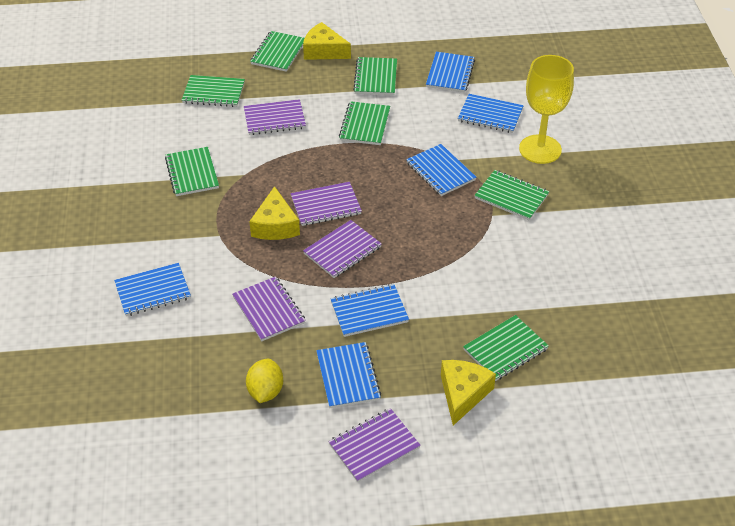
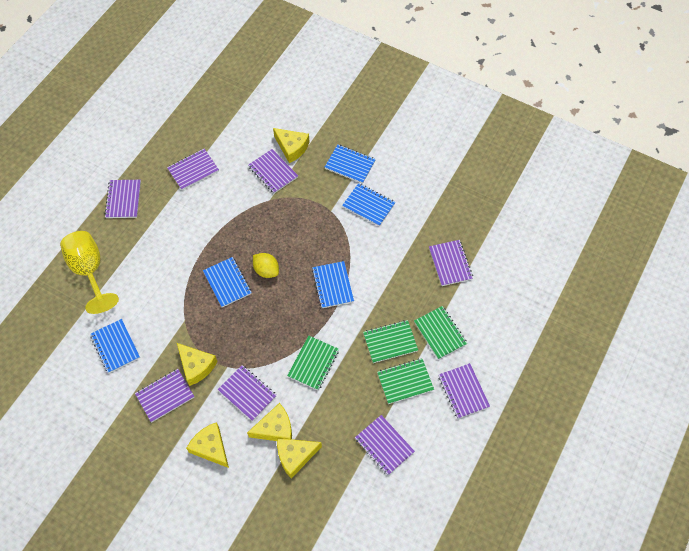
blue notebook: [114,263,191,316] [316,342,381,408] [331,284,409,337] [406,144,476,196] [426,52,475,93] [458,94,524,133] = 6 -> [90,319,140,373] [203,257,252,307] [312,261,354,308] [325,145,376,184] [342,183,395,226] = 5
green notebook: [165,147,219,196] [182,75,245,107] [250,31,304,72] [339,101,390,145] [353,57,397,95] [463,315,549,381] [474,170,549,220] = 7 -> [287,336,339,390] [363,320,418,363] [377,358,434,404] [414,306,467,360] = 4
purple notebook: [232,276,306,341] [244,99,306,135] [291,182,362,226] [303,220,382,278] [329,408,421,482] = 5 -> [104,180,141,218] [135,369,194,422] [167,149,219,190] [218,365,277,421] [248,149,298,194] [355,415,415,475] [429,240,473,286] [439,363,490,419] = 8
yellow cheese: [249,186,300,240] [303,22,351,60] [441,360,496,425] = 3 -> [177,343,218,386] [186,422,229,468] [247,403,292,441] [273,128,309,163] [277,438,322,479] = 5

